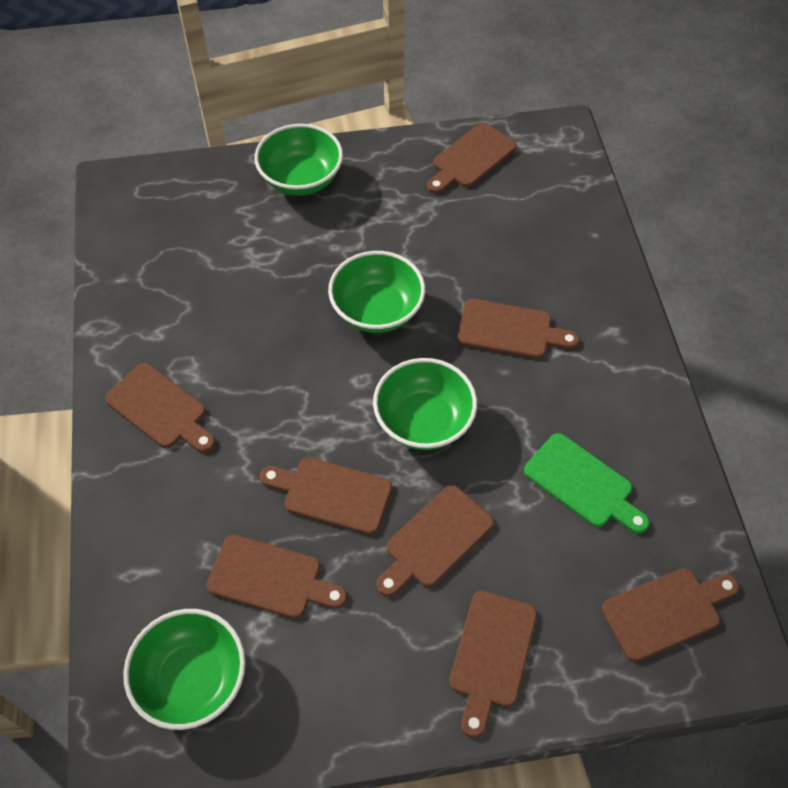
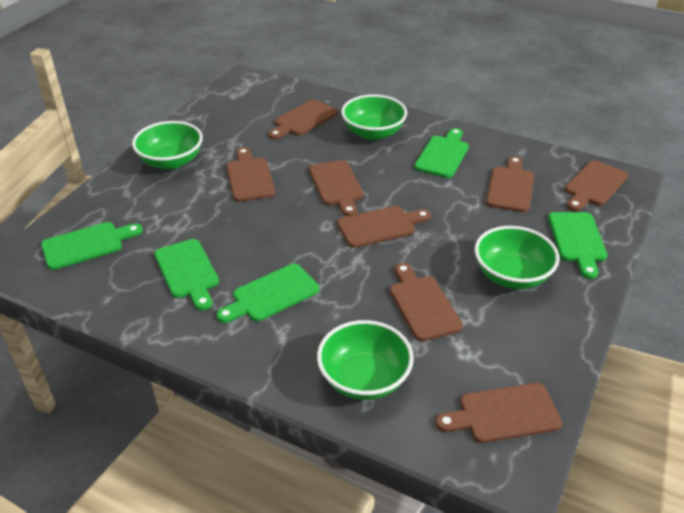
green cutting board: [524,433,649,534] = 1 -> [41,222,143,270] [154,239,219,310] [217,264,319,323] [414,128,469,178] [548,212,607,279] = 5

